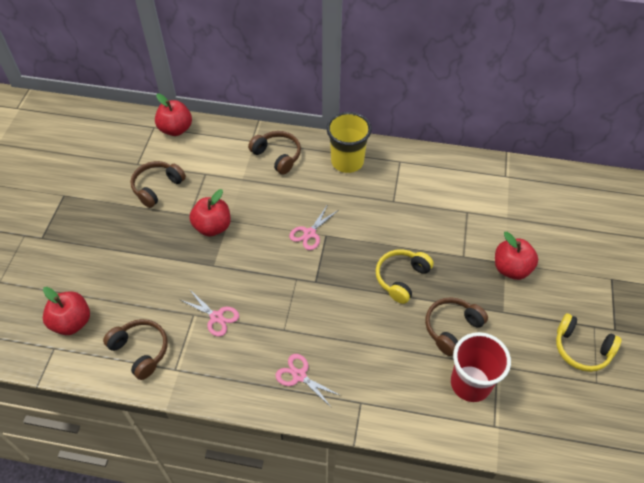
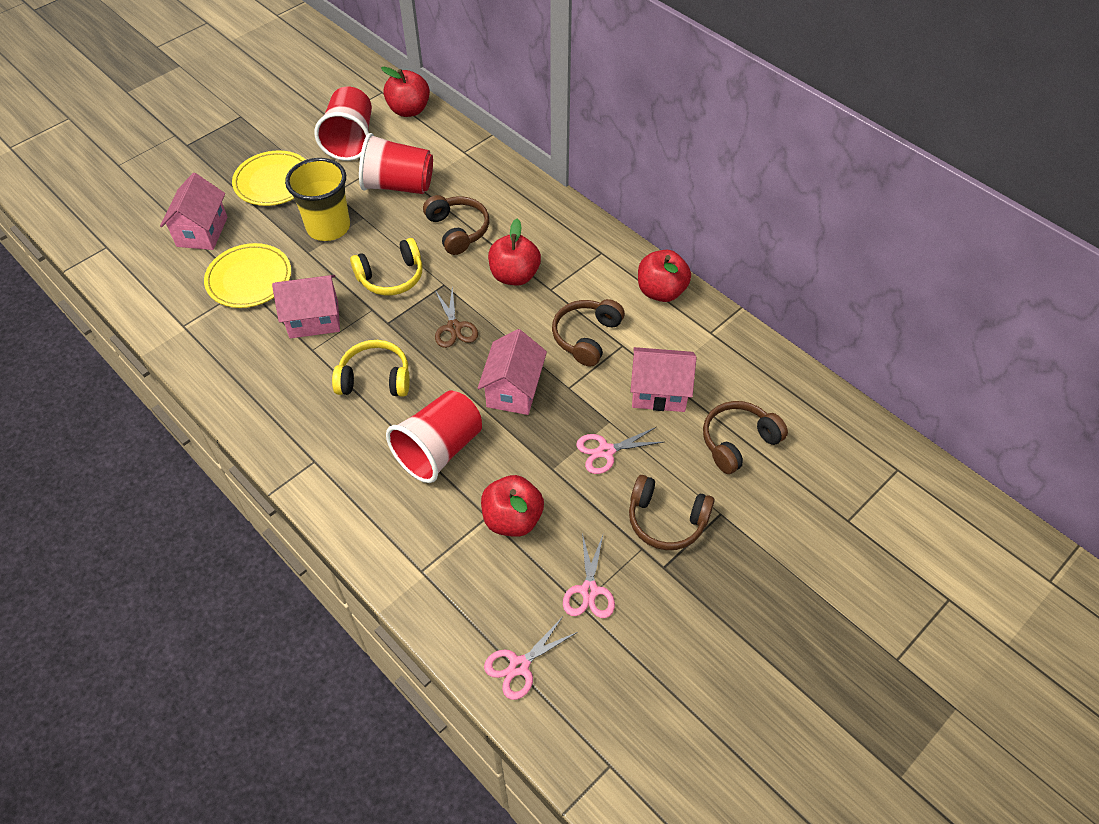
brown scissors: none = 0 -> [435,288,478,348] = 1
pink house: none = 0 -> [160,173,228,250] [272,275,340,338] [478,329,547,415] [630,347,697,412] = 4
red cup: [451,332,511,402] = 1 -> [314,87,372,161] [359,133,433,194] [386,391,482,483] = 3
yellow plate: none = 0 -> [204,243,291,308] [232,150,306,206] = 2

